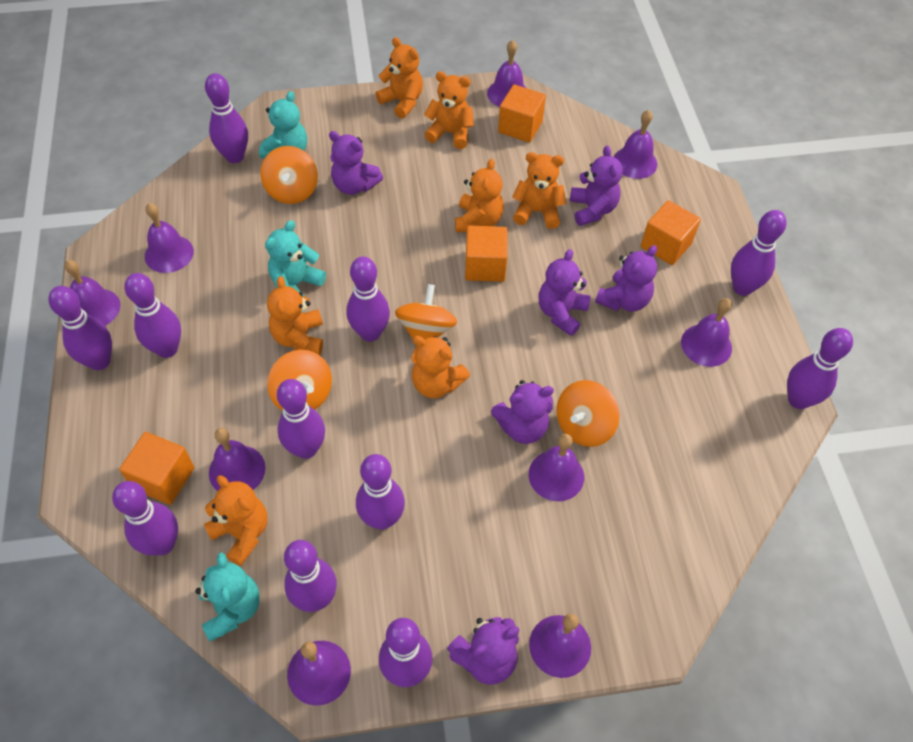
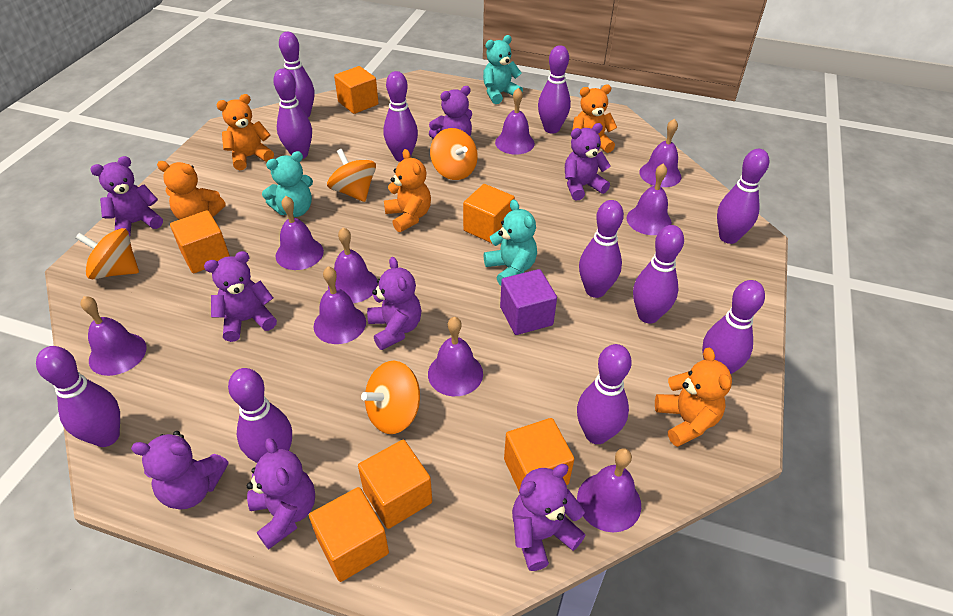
orange cube: [119,432,194,505] [465,226,507,282] [498,85,546,143] [641,200,701,265] = 4 -> [170,210,230,273] [309,487,389,582] [334,66,379,114] [358,440,432,529] [463,184,515,244] [504,418,574,491] = 6
orange teddy bear: [204,475,268,566] [267,276,323,355] [375,37,423,119] [411,336,470,398] [424,71,474,149] [455,159,504,232] [512,152,566,229] = 7 -> [157,161,226,220] [217,94,274,170] [384,149,431,232] [572,85,617,153] [655,347,732,447] = 5
purple cube: none = 0 -> [500,269,557,335] = 1
purple teddy bear: [329,131,383,195] [447,617,520,685] [491,380,554,444] [538,249,591,336] [570,146,623,226] [595,245,657,312] = 6 -> [90,156,163,236] [131,431,228,510] [204,251,277,342] [247,438,315,549] [367,257,421,350] [429,86,472,139] [512,464,585,571] [565,123,611,200] = 8

